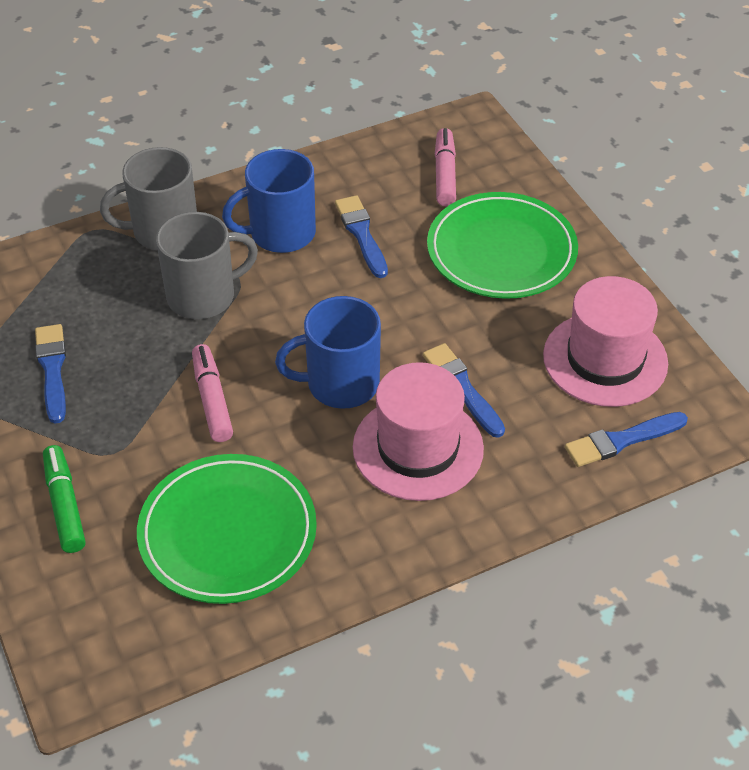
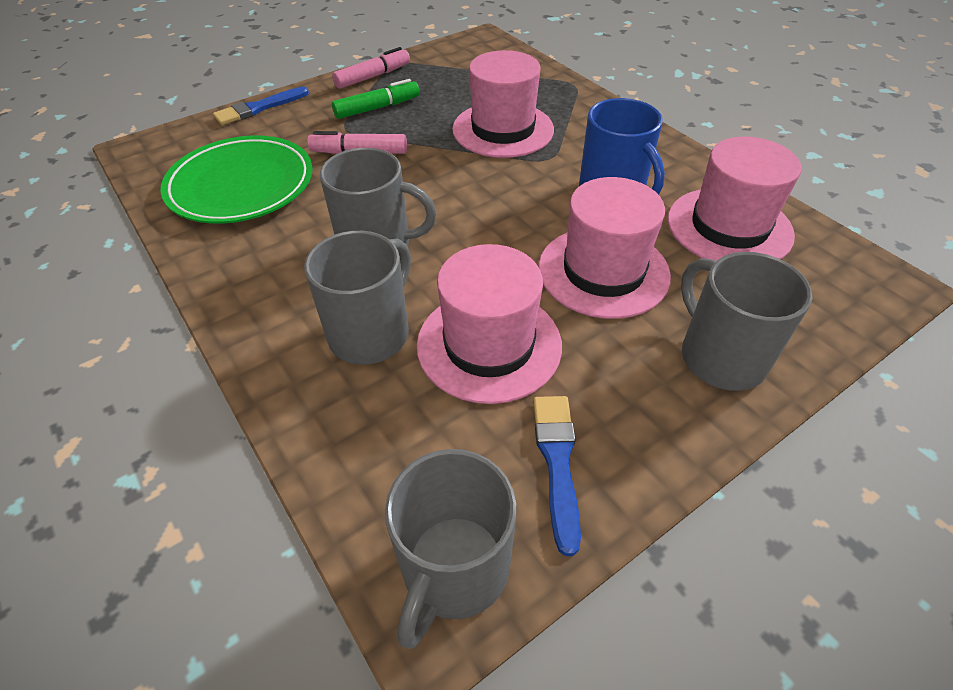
blue brush: [35,324,66,424] [335,195,388,278] [423,343,505,438] [565,412,688,467] = 4 -> [213,86,309,125] [533,396,581,556] = 2
blue mug: [222,149,316,253] [275,296,381,409] = 2 -> [579,98,665,195] = 1
green plate: [137,454,317,604] [427,192,578,299] = 2 -> [160,135,313,224] = 1
grey mug: [100,147,197,251] [156,212,258,319] = 2 -> [304,231,411,365] [320,148,437,256] [385,449,517,649] [681,252,812,391] = 4
pink hat: [353,362,484,501] [543,276,668,407] = 2 -> [417,244,562,404] [452,50,554,158] [539,177,671,319] [668,137,802,261] = 4

